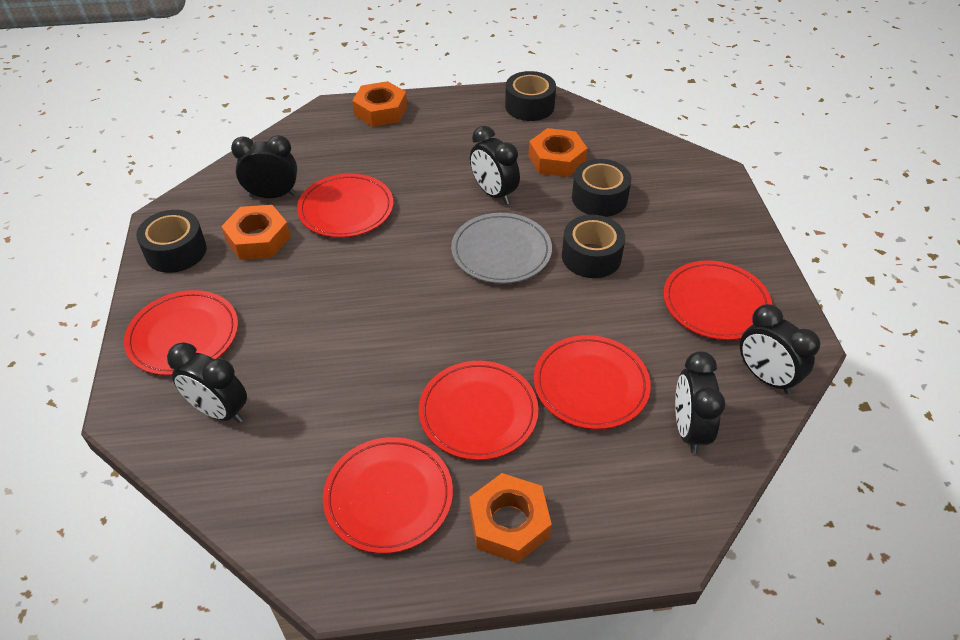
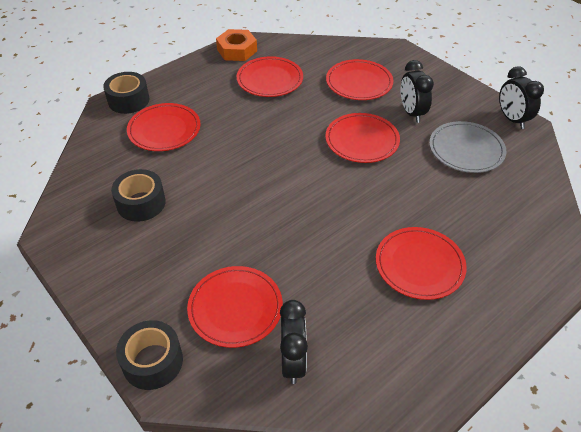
black clock: [167,342,247,423] [231,135,297,198] [470,126,520,205] [675,351,726,454] [740,304,821,394] = 5 -> [280,300,308,384] [401,60,434,123] [499,66,544,129] = 3
black tape: [136,210,207,273] [505,71,556,121] [562,215,625,278] [572,159,631,217] = 4 -> [103,72,149,114] [111,169,166,222] [116,320,183,390] = 3
orange nut: [221,205,290,260] [352,81,407,127] [469,473,552,563] [528,128,588,177] = 4 -> [216,29,257,61] = 1

